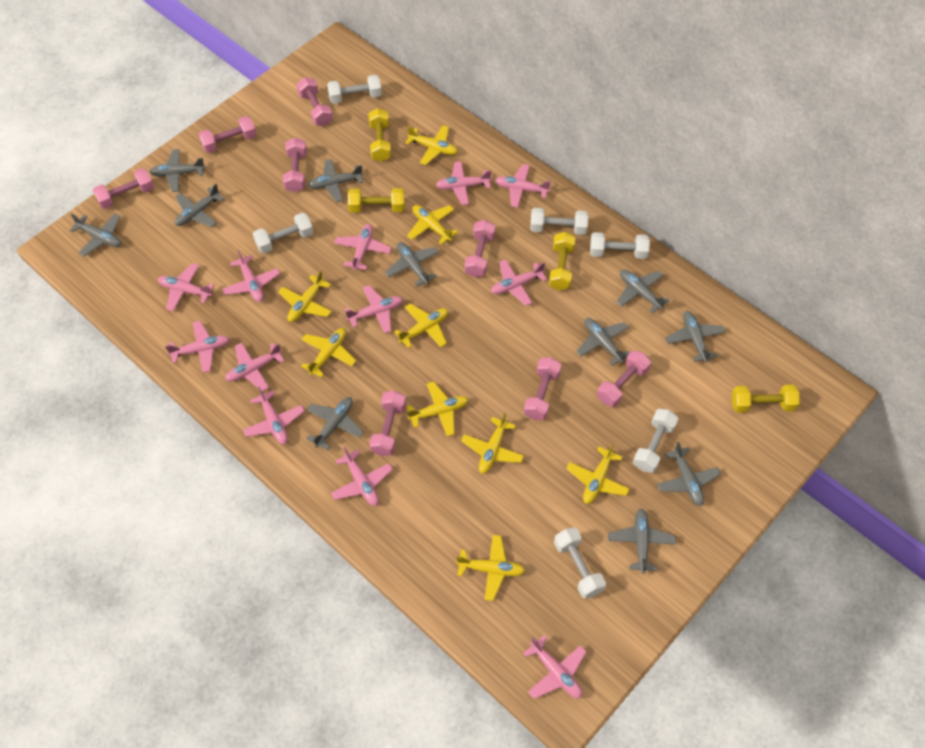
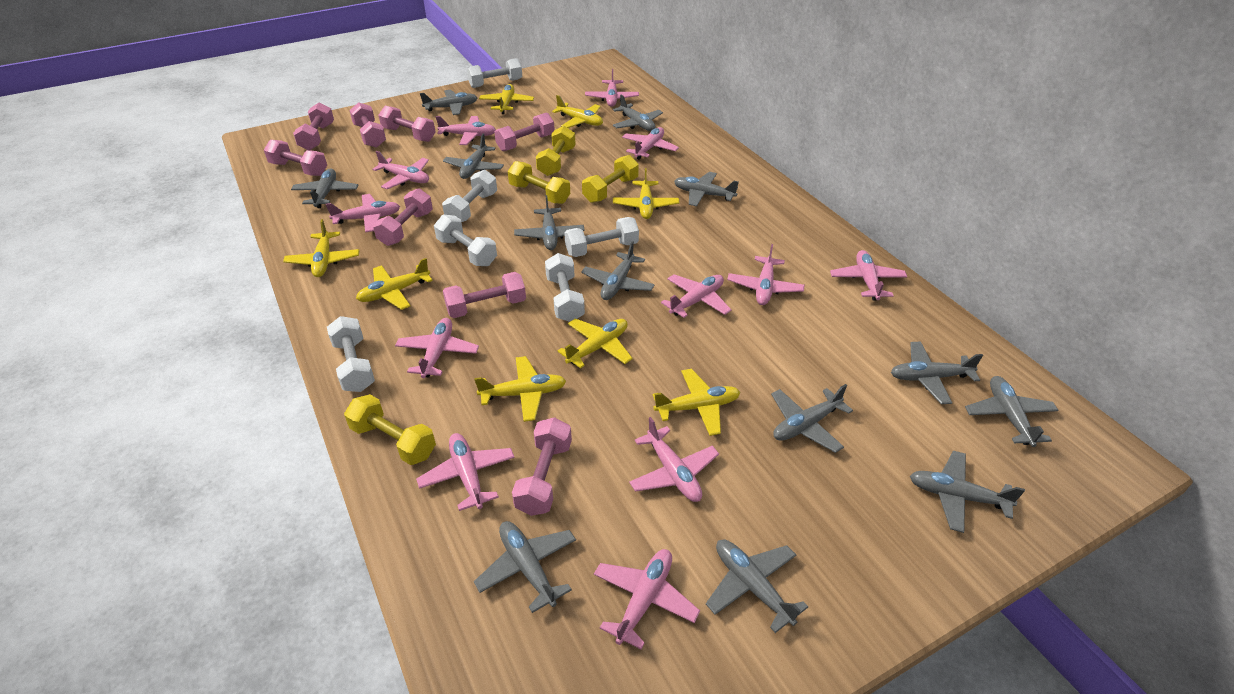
grey plane: [69,213,121,256] [149,149,206,192] [175,184,224,228] [306,397,364,450] [308,159,363,202] [385,242,439,287] [576,318,630,366] [608,509,676,573] [616,270,670,313] [657,442,721,506] [665,311,725,362] = 11 -> [291,169,358,208] [420,90,478,115] [443,134,504,179] [474,521,576,613] [514,195,585,250] [581,241,655,300] [613,95,663,131] [674,172,739,206] [706,539,808,633] [771,384,853,453] [891,342,983,404] [910,451,1025,533] [965,376,1058,447] = 13
yellow plane: [278,270,332,322] [301,328,356,378] [394,303,448,348] [405,125,458,165] [407,205,458,245] [407,381,468,436] [456,535,525,601] [461,412,524,474] [566,443,629,504] = 9 -> [283,219,360,277] [356,258,433,310] [474,356,566,422] [479,84,534,114] [552,95,603,128] [558,319,633,369] [613,168,679,219] [653,369,740,436] = 8

